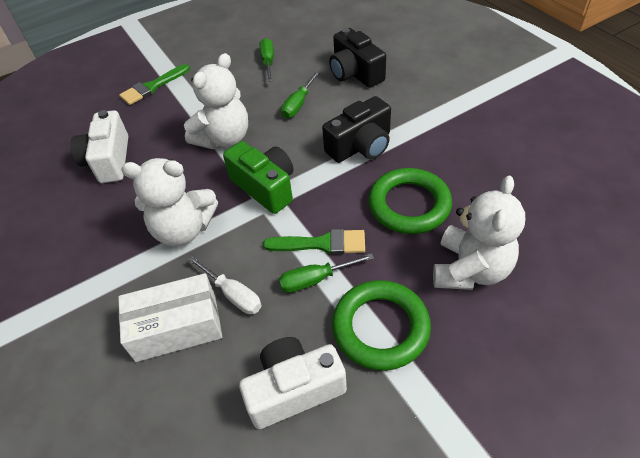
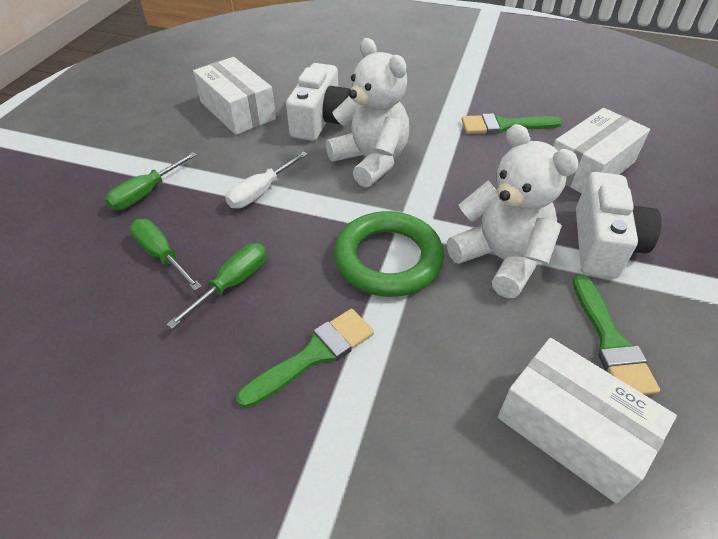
black camera: [322,96,391,163] [329,28,386,88] = 2 -> none = 0
green brush: [119,64,190,105] [263,229,365,255] = 2 -> [236,309,374,408] [461,113,563,134] [572,274,660,395] = 3
green camera: [223,141,294,214] = 1 -> none = 0
green ring: [332,280,431,371] [368,168,452,234] = 2 -> [334,211,444,297] = 1
white box: [118,273,222,362] = 1 -> [193,57,276,135] [498,338,677,503] [553,108,650,194] = 3
white teddy bear: [121,158,218,246] [184,53,248,149] [433,175,525,290] = 3 -> [326,38,409,188] [447,124,579,298] = 2

